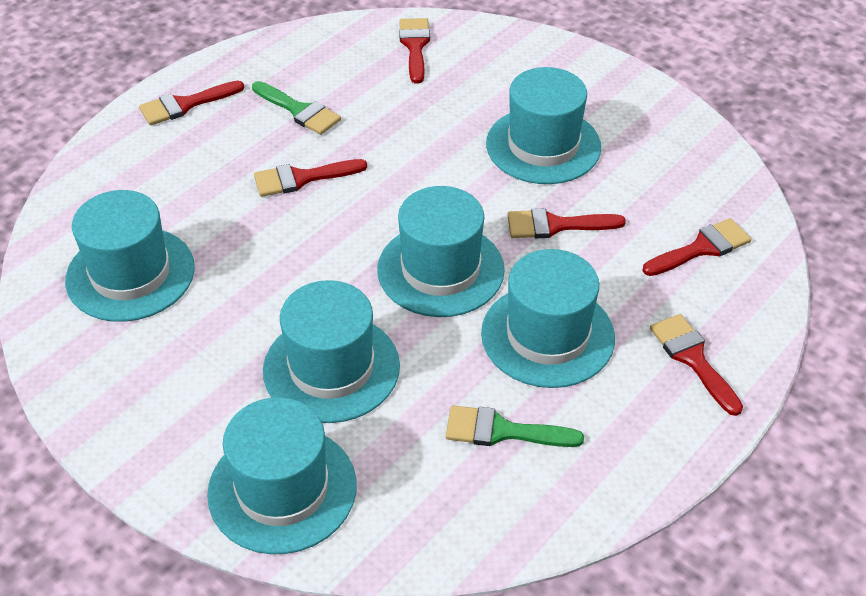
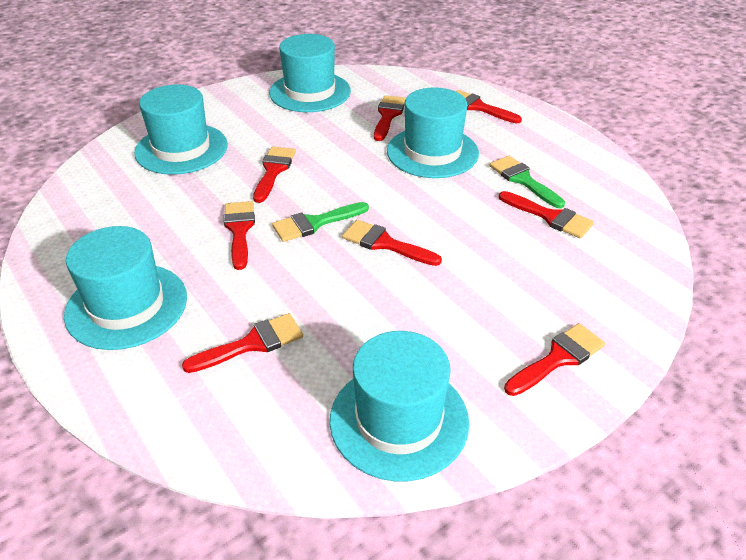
red brush: [139,81,245,125] [254,159,367,197] [399,18,430,84] [507,208,626,238] [642,218,751,276] [650,314,743,416] = 6 -> [182,313,303,373] [224,201,255,270] [253,146,296,203] [342,220,442,266] [374,95,406,141] [456,90,522,124] [499,191,594,238] [504,323,605,396] = 8
turquoise hat: [65,190,195,322] [207,397,357,554] [263,280,400,423] [377,186,505,317] [481,249,615,388] [486,67,601,184] = 6 -> [64,226,187,350] [134,84,228,175] [269,34,351,112] [330,331,469,481] [387,88,479,178] = 5

